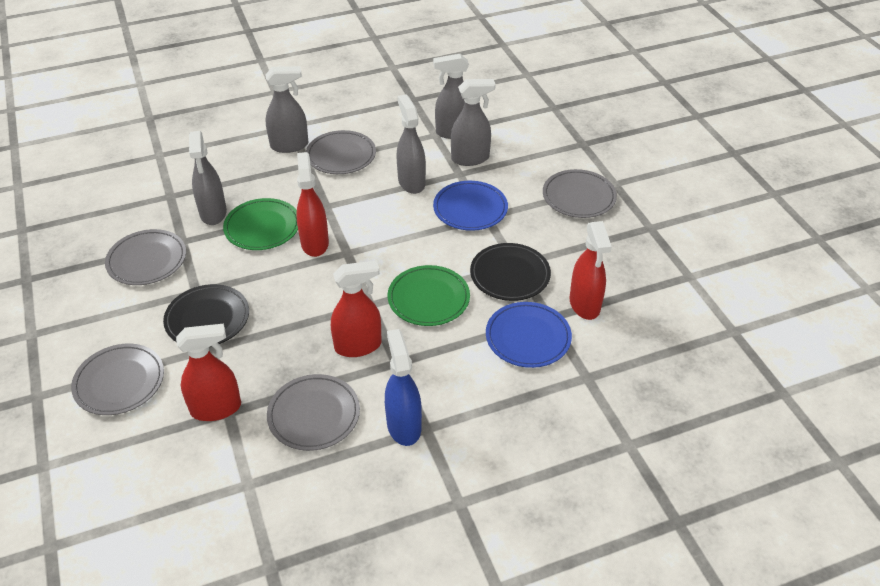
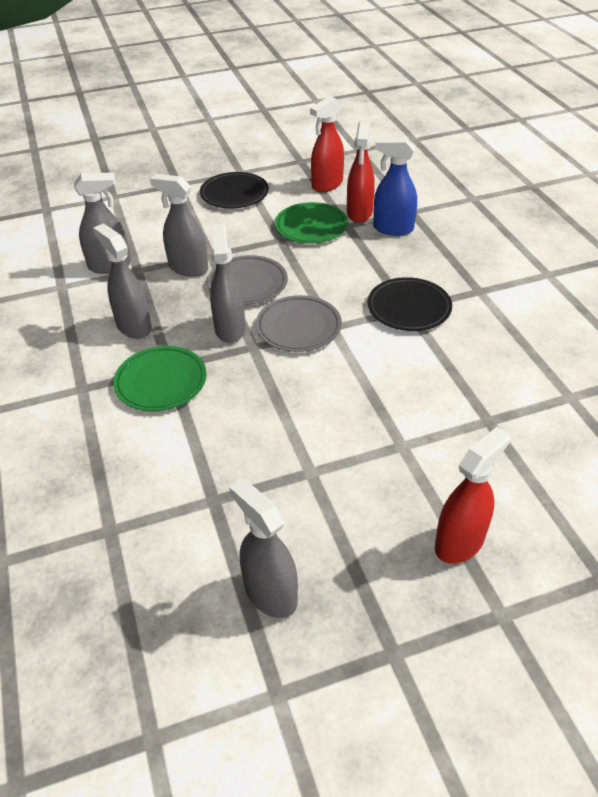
blue plate: [433,181,508,231] [486,302,572,368] = 2 -> none = 0
grey plate: [71,344,164,415] [105,229,186,285] [267,374,360,451] [306,130,376,174] [543,169,617,218] = 5 -> [207,255,288,305] [256,295,342,352] = 2
red spray bottle: [176,323,241,421] [296,152,329,257] [331,261,382,357] [570,221,612,320] = 4 -> [310,96,344,192] [347,122,375,223] [435,427,510,564] = 3

